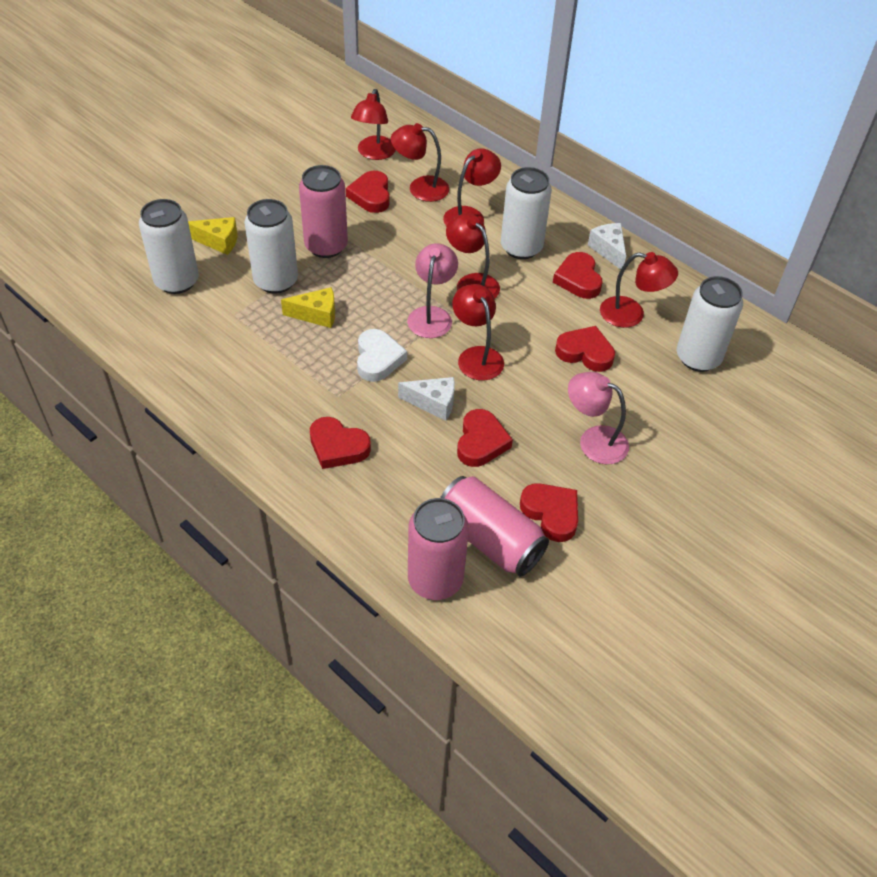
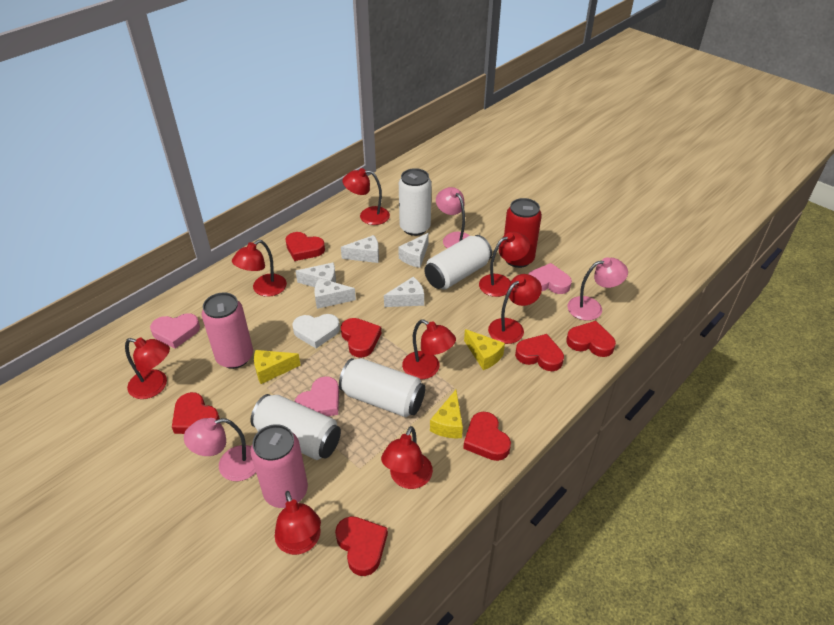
pink can: [299,165,348,258] [408,498,469,600] [440,476,549,577] = 3 -> [202,292,253,369] [251,424,308,508] = 2
pink heart: none = 0 -> [150,313,200,348] [295,376,339,416] [529,263,572,294] = 3
pink lamp: [407,243,458,338] [568,372,629,464] = 2 -> [184,418,256,481] [436,187,470,248] [567,257,628,321] = 3
red can: none = 0 -> [504,198,542,268] = 1
red heart: [310,417,371,469] [346,171,390,213] [457,409,513,467] [520,483,578,542] [553,252,603,299] [555,326,615,372] = 6 -> [172,392,220,434] [286,232,325,261] [335,516,388,576] [341,318,381,358] [463,412,511,461] [515,334,564,371] [566,321,616,357] = 7
red lamp: [351,89,396,160] [391,123,449,202] [443,148,501,226] [446,213,500,299] [452,284,504,381] [600,252,678,328] = 6 -> [125,337,170,399] [232,240,287,297] [275,491,321,555] [343,168,390,225] [381,426,433,489] [402,319,456,379] [479,232,530,297] [488,274,542,344] = 8
white cheese: [398,377,455,421] [588,223,626,270] = 2 -> [296,262,336,287] [315,278,356,309] [341,235,379,263] [384,277,424,307] [398,233,429,268] = 5
yellow cheese: [188,217,237,255] [281,287,335,328] = 2 -> [254,350,301,384] [430,390,463,438] [464,329,505,370] = 3

